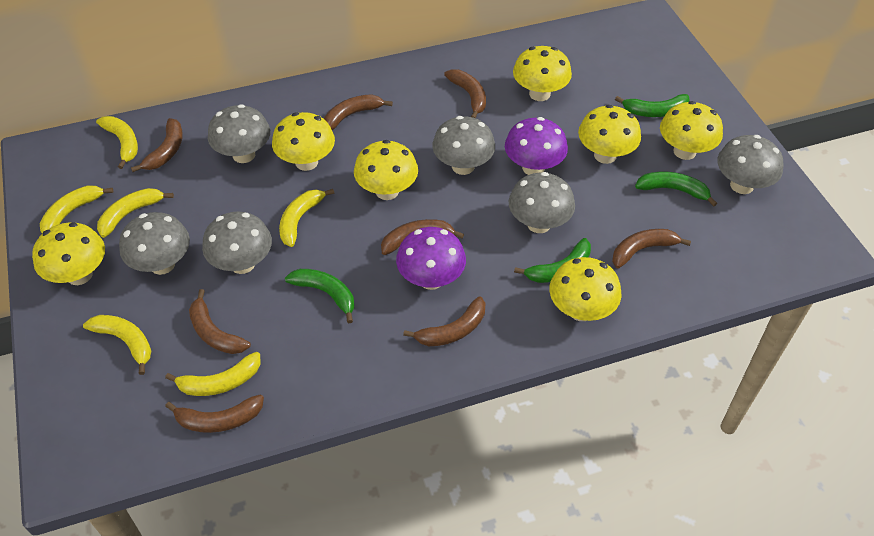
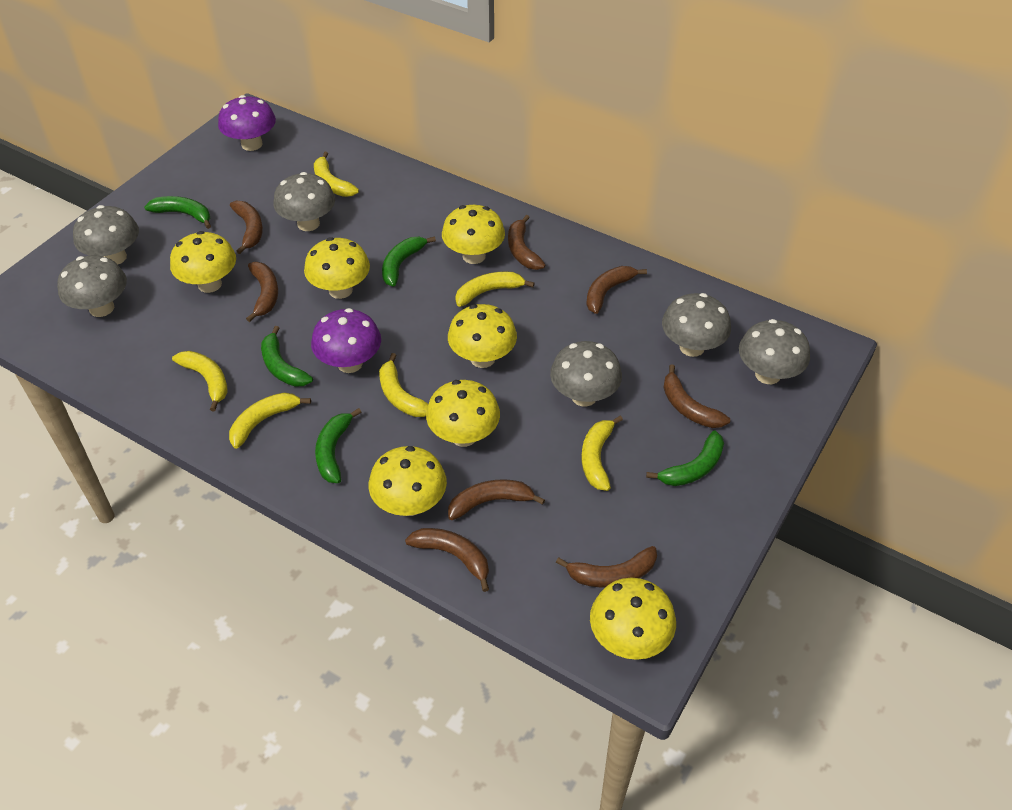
green banana: [285,269,354,323] [514,238,591,283] [615,94,690,117] [635,172,717,207] = 4 -> [144,196,211,229] [261,326,313,387] [315,408,361,483] [382,236,436,287] [646,431,724,486] = 5

